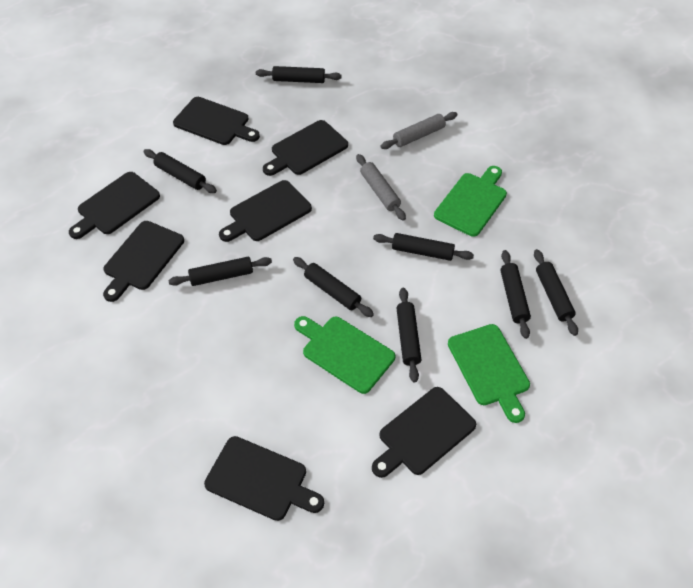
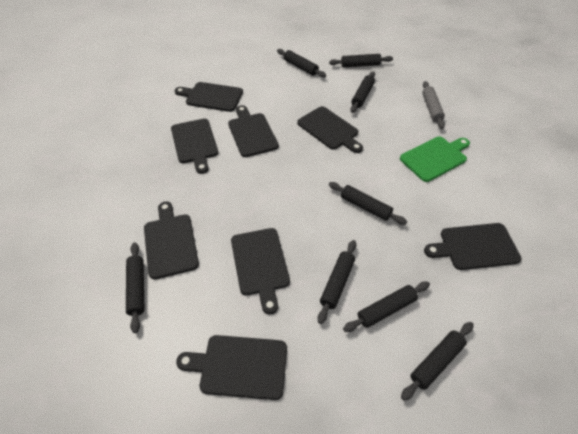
black cutting board: [69,172,160,239] [103,221,184,302] [173,97,260,145] [204,436,324,521] [219,180,312,242] [263,120,348,176] [372,387,476,478] = 7 -> [144,201,199,279] [171,119,218,174] [175,82,243,112] [176,335,287,400] [228,105,279,157] [231,228,290,314] [297,106,363,153] [424,223,522,270] = 8
green cutting board: [294,316,395,394] [434,166,507,237] [448,324,530,423] = 3 -> [400,137,470,182] = 1
grey rolling pin: [356,154,406,221] [380,112,457,149] = 2 -> [422,81,445,129] = 1

